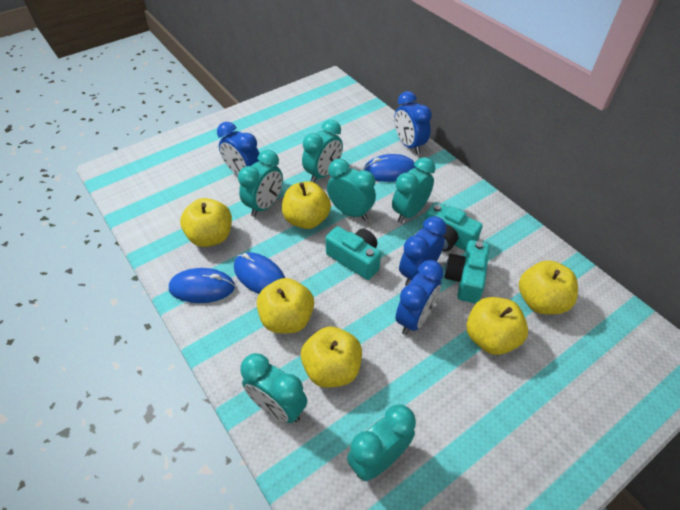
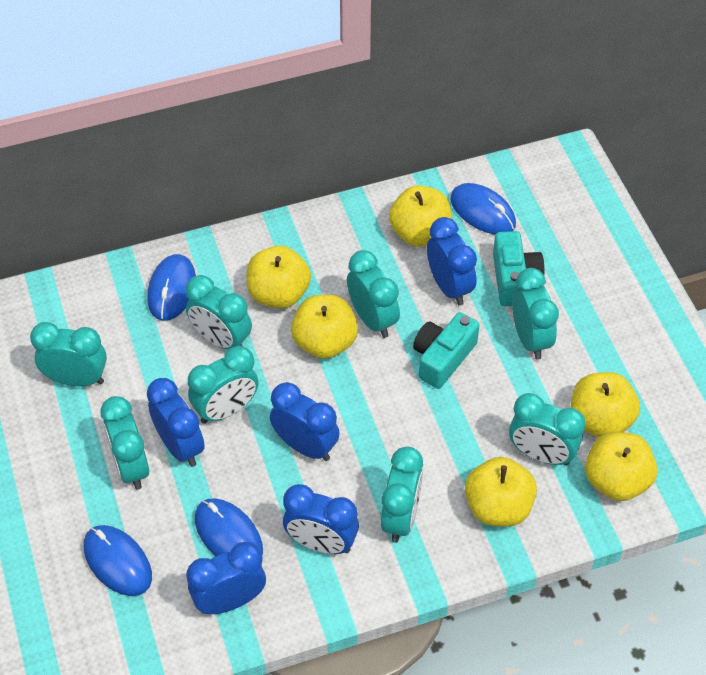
blue clock: [217,122,260,176] [394,91,432,154] [395,260,444,335] [399,216,447,286] = 4 -> [147,378,205,467] [186,542,266,614] [270,382,340,461] [283,484,359,554] [427,217,477,306] = 5
blue mouse: [169,268,235,303] [234,252,285,294] [363,154,417,182] = 3 -> [84,525,152,596] [147,254,196,321] [195,498,263,556] [450,183,516,235] = 4
turquoise camera: [325,226,381,280] [423,202,483,252] [444,240,490,303] = 3 -> [413,312,480,389] [493,231,545,306] = 2
turquoise clock: [238,150,283,217] [240,353,307,423] [302,120,343,182] [327,159,376,221] [347,404,416,481] [392,157,435,223] = 6 -> [30,322,107,387] [100,396,149,490] [186,275,252,350] [188,346,258,424] [347,250,400,338] [381,447,423,543] [509,393,585,466] [512,268,559,360] = 8

